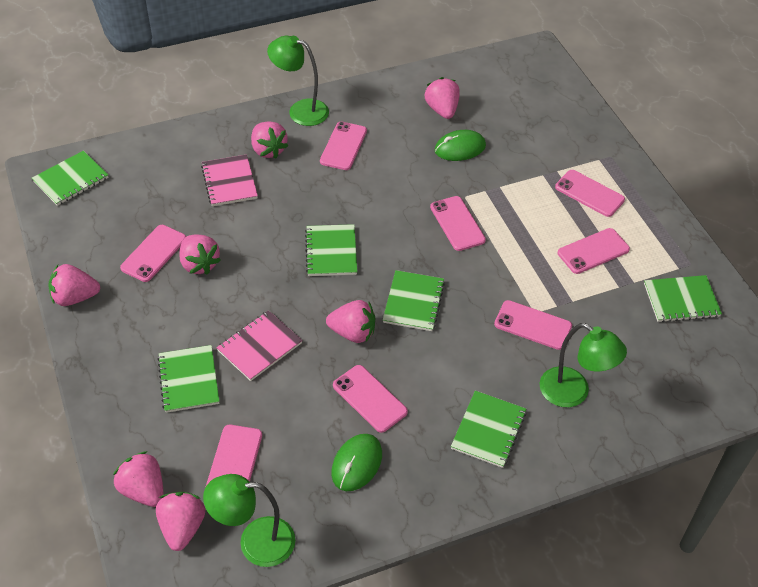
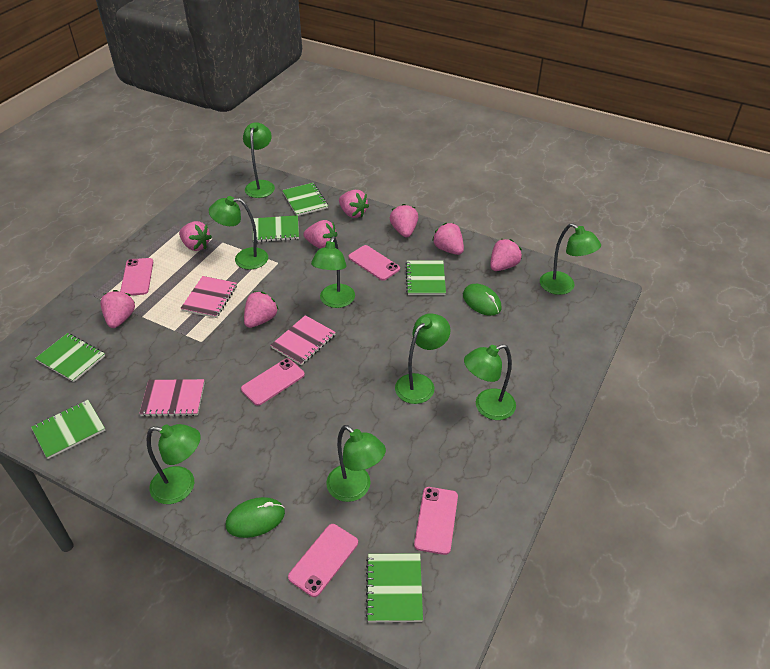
green lamp: [203,474,295,567] [267,36,329,126] [540,323,627,407] = 3 -> [147,424,201,504] [209,196,268,270] [243,122,275,198] [311,236,355,308] [326,425,386,502] [395,313,451,404] [464,344,516,420] [540,223,601,295] = 8
pink notebook: [201,155,258,206] [216,310,302,381] = 2 -> [139,379,205,417] [180,276,237,318] [270,315,336,365] = 3
pink phone: [120,225,186,282] [205,425,262,488] [320,122,367,170] [333,365,408,433] [430,196,486,251] [494,300,572,350] [555,170,625,217] [558,228,630,274] = 8 -> [120,258,153,295] [241,358,305,406] [288,524,358,597] [349,245,400,281] [414,487,458,555] = 5
pink strawberry: [48,264,100,306] [113,451,164,507] [156,492,205,551] [179,235,221,275] [251,121,288,159] [326,300,375,343] [425,77,460,119] = 7 -> [100,290,135,328] [179,221,212,251] [244,291,279,328] [303,220,337,249] [339,190,369,218] [390,204,418,237] [432,223,464,255] [490,239,522,271] = 8

